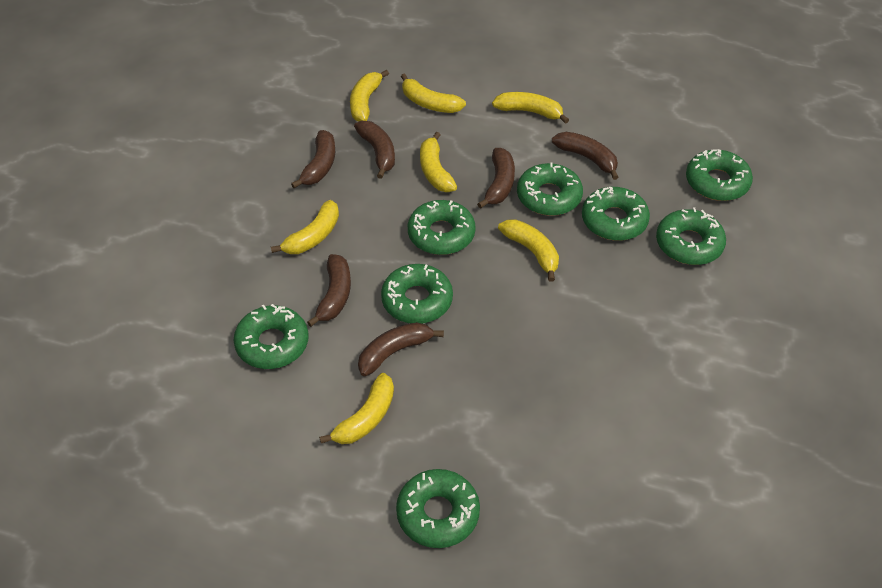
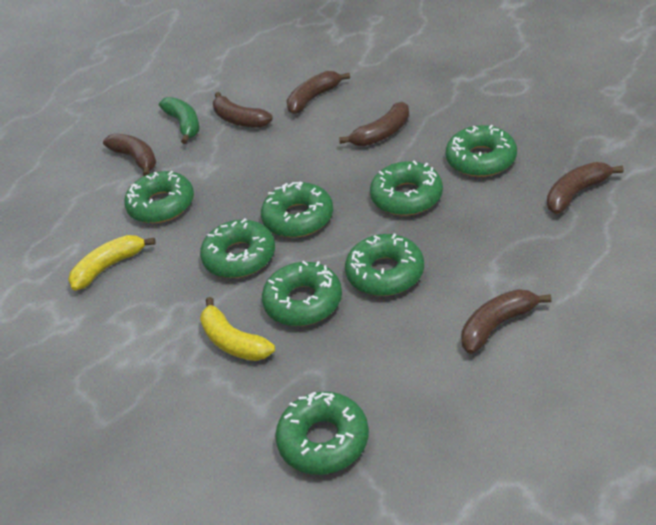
green banana: none = 0 -> [159,97,199,144] = 1
yellow banana: [271,200,339,254] [319,373,394,444] [350,70,389,122] [401,74,466,113] [420,132,457,192] [492,92,569,124] [498,219,559,282] = 7 -> [68,235,156,291] [200,297,275,361] = 2

